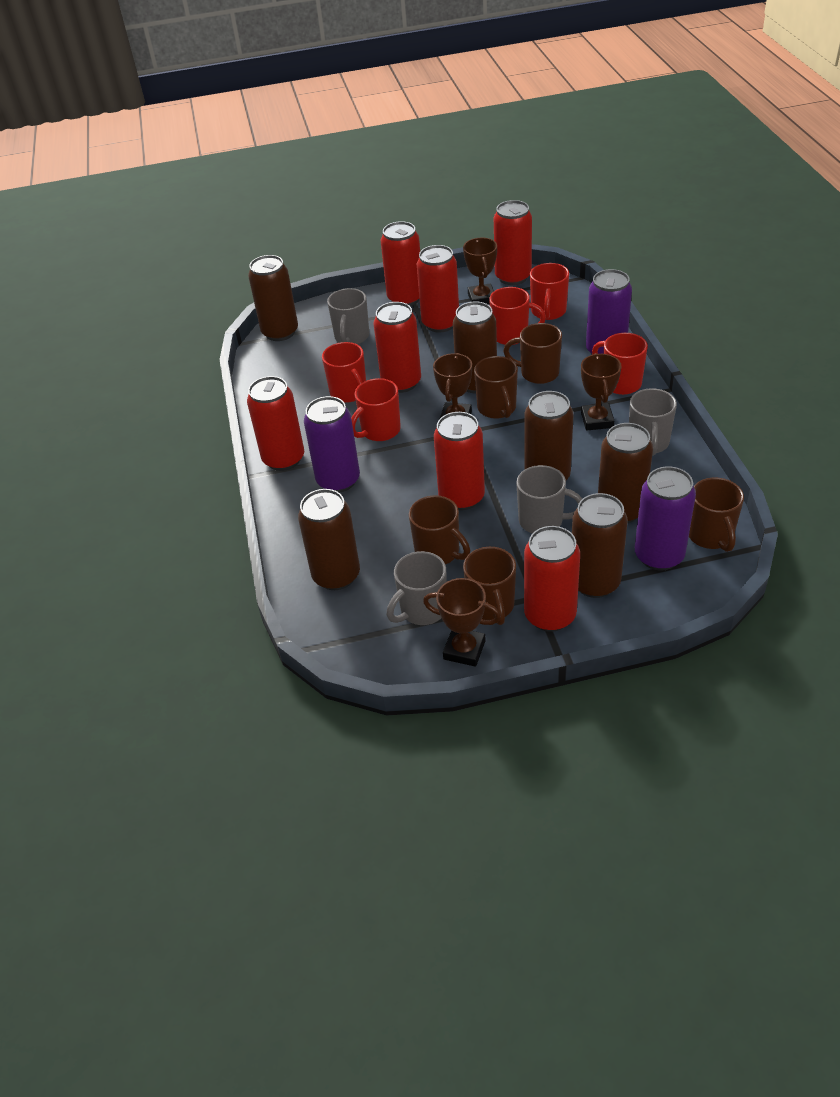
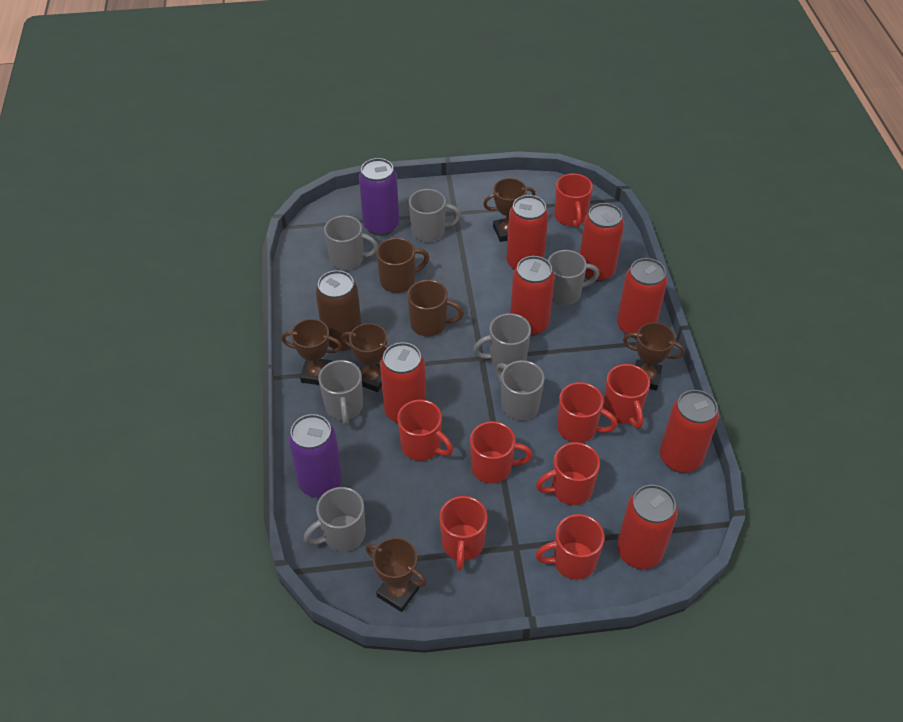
brown can: [248,255,298,341] [298,489,360,590] [453,301,497,394] [524,391,574,480] [572,493,628,598] [598,423,653,523] = 6 -> [316,270,361,351] = 1
brown mug: [409,495,470,564] [463,547,516,625] [474,356,518,419] [503,323,562,384] [689,477,744,552] = 5 -> [376,238,429,293] [407,280,464,337] = 2
brown trophy: [423,578,501,667] [433,353,472,418] [463,238,497,304] [581,353,621,430] = 4 -> [281,319,342,385] [341,323,389,392] [366,538,426,612] [483,178,536,242] [623,322,685,391] = 5
grey mug: [327,288,369,344] [387,551,447,625] [516,465,582,533] [629,388,677,456] = 4 -> [303,487,366,551] [318,360,363,425] [324,215,378,270] [409,189,461,242] [473,313,531,371] [496,360,544,420] [548,250,599,305] = 7
purple can: [304,396,360,493] [586,269,632,355] [635,466,696,571] = 3 -> [288,414,342,497] [359,158,399,236] = 2
red mug: [322,342,366,403] [351,378,401,441] [489,287,546,345] [530,263,569,320] [592,333,648,395] = 5 -> [397,399,453,461] [440,496,488,571] [470,421,533,483] [535,514,605,580] [536,442,600,505] [554,173,593,228] [557,382,617,443] [603,364,650,429] = 8

